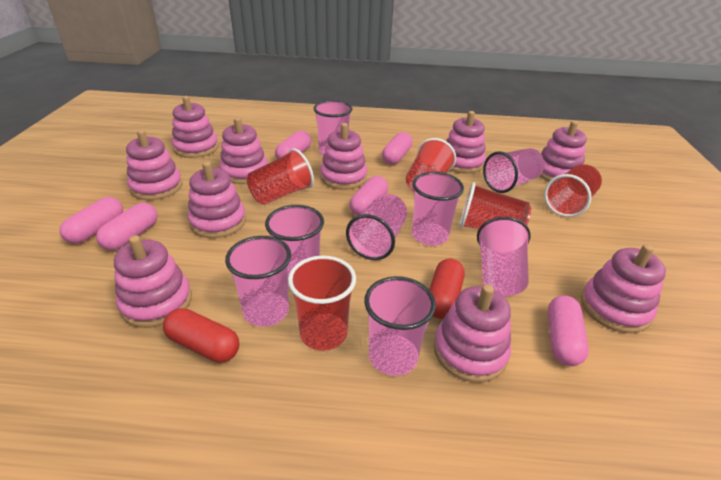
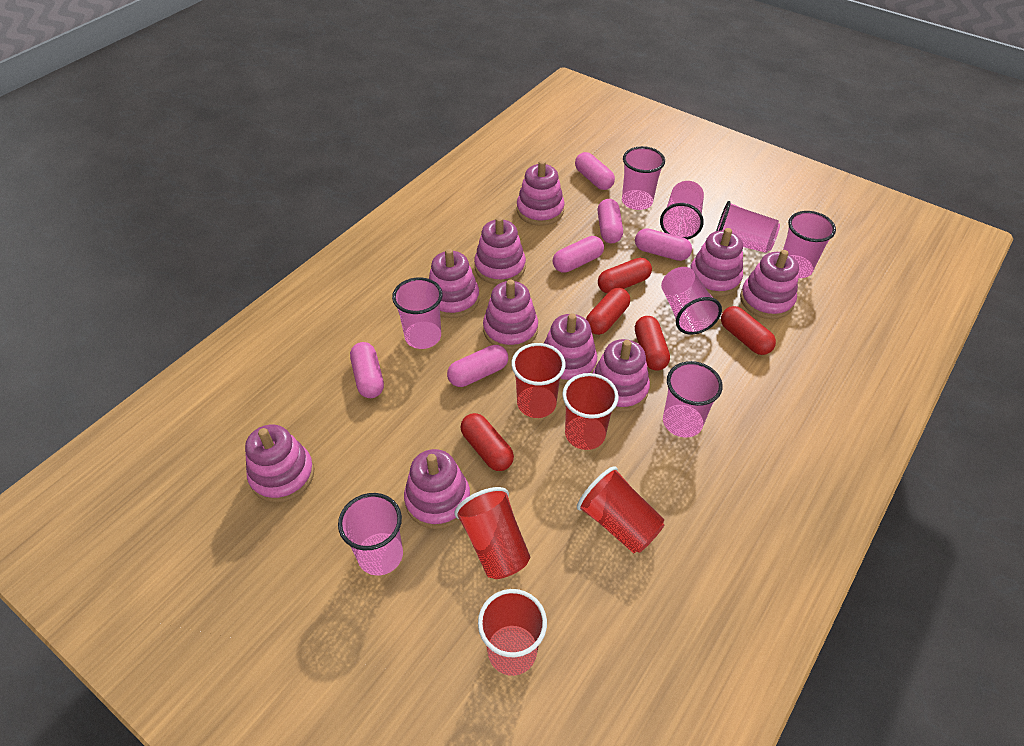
red capsule: [163,308,240,363] [429,258,464,319] = 2 -> [460,413,514,471] [586,288,630,335] [598,258,652,293] [635,316,670,371] [721,306,776,355] = 5

